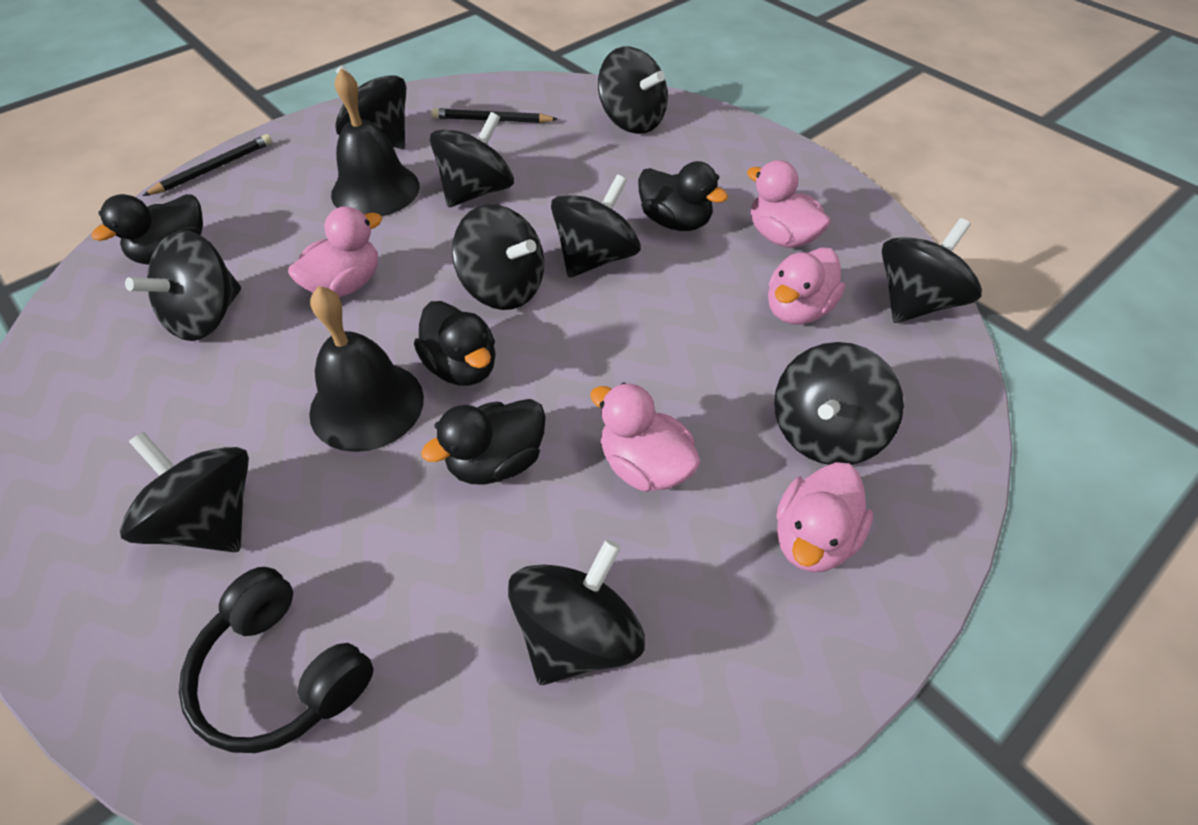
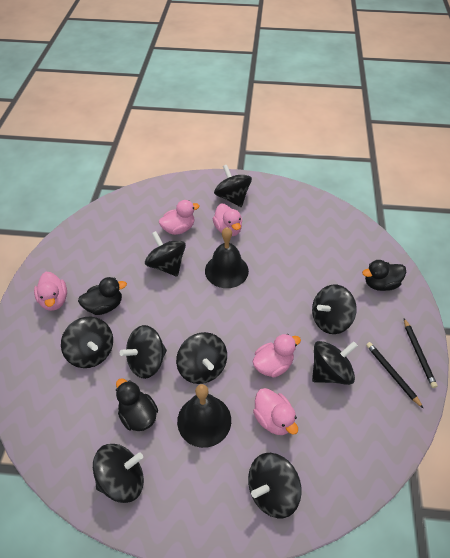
black duck: [91,194,203,265] [414,301,496,386] [421,399,546,485] [638,161,728,231] = 4 -> [78,277,127,315] [116,378,158,431] [362,260,406,291] = 3
black headphones: [179,567,373,753] = 1 -> none = 0
black spinning top: [120,432,249,552] [125,230,241,341] [335,65,406,149] [430,112,514,207] [452,204,544,310] [508,539,645,685] [551,174,641,278] [598,47,668,134] [774,342,904,465] [882,218,982,323] = 10 -> [61,317,113,368] [93,444,144,503] [120,325,167,379] [145,231,186,277] [176,332,227,384] [214,165,252,207] [248,453,302,518] [312,285,357,334] [312,341,358,385] = 9

